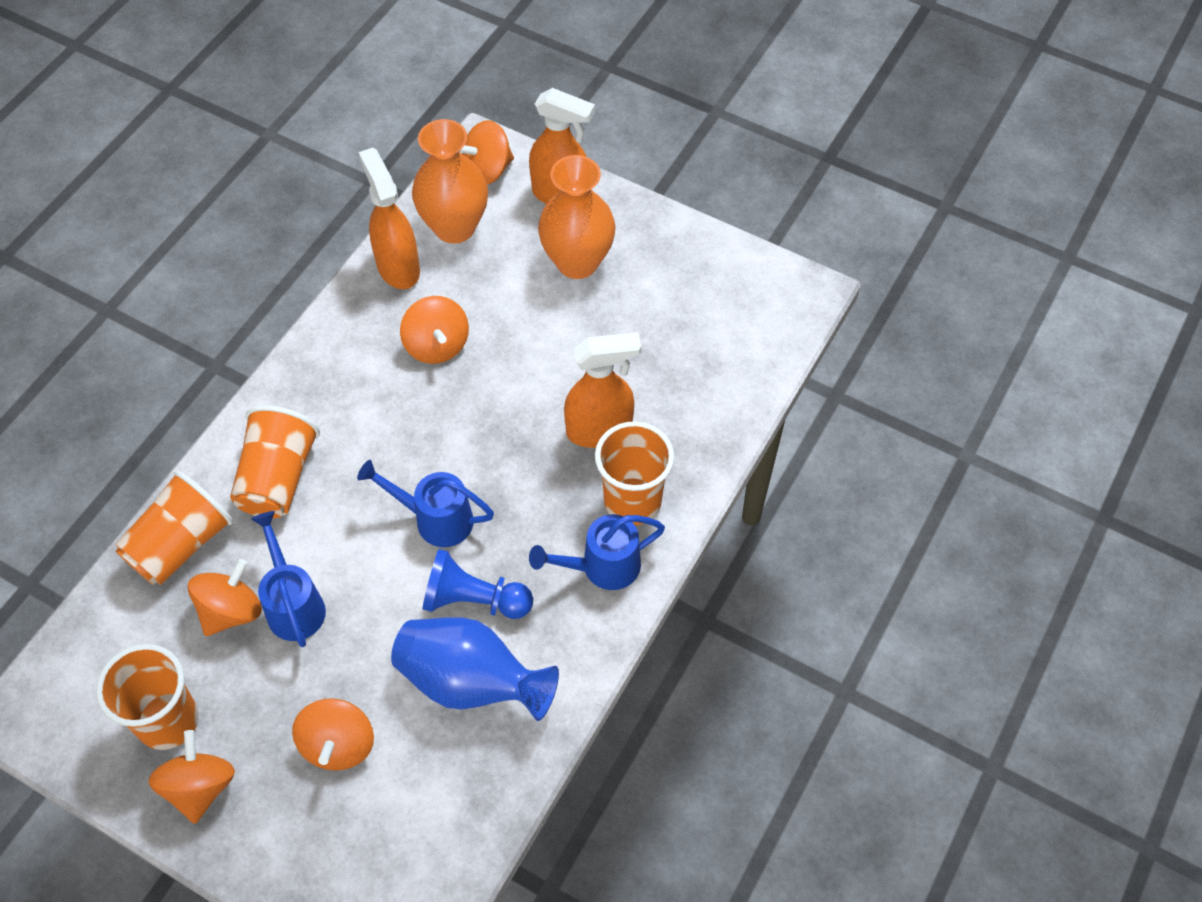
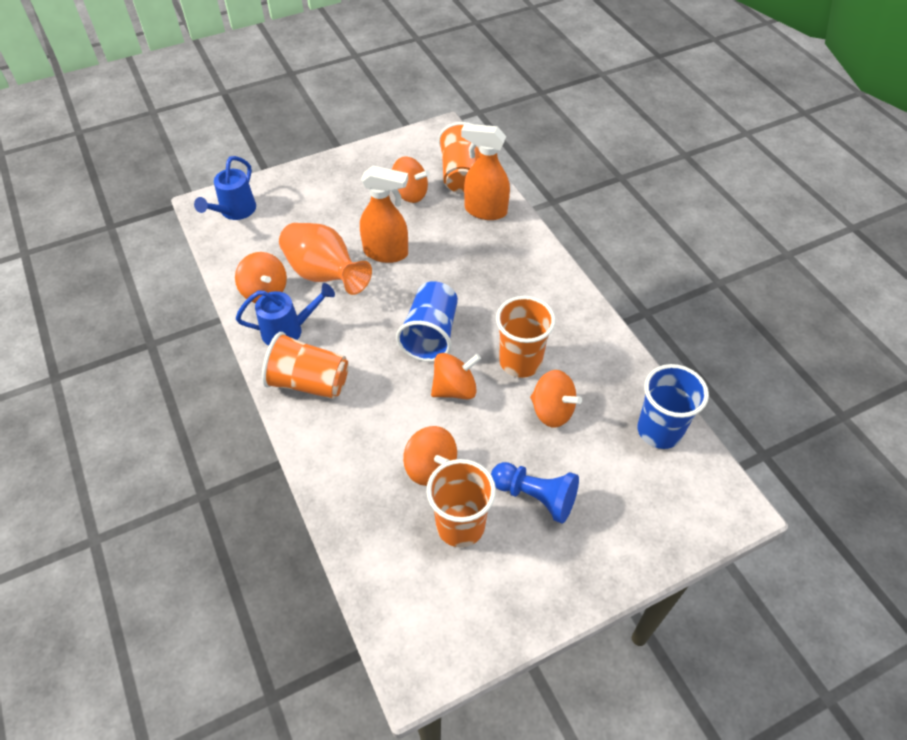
blue cup: none = 0 -> [396,281,458,362] [637,364,709,449] = 2
blue vase: [391,617,559,721] = 1 -> none = 0
blue watering can: [252,511,326,647] [357,460,494,547] [529,514,665,590] = 3 -> [194,156,256,220] [236,283,335,346] = 2
orange spray bottle: [359,148,420,289] [529,88,595,204] [564,332,641,448] = 3 -> [360,166,408,263] [461,124,510,220] = 2
orange vase: [412,119,488,244] [538,155,616,279] = 2 -> [279,223,372,295] = 1

